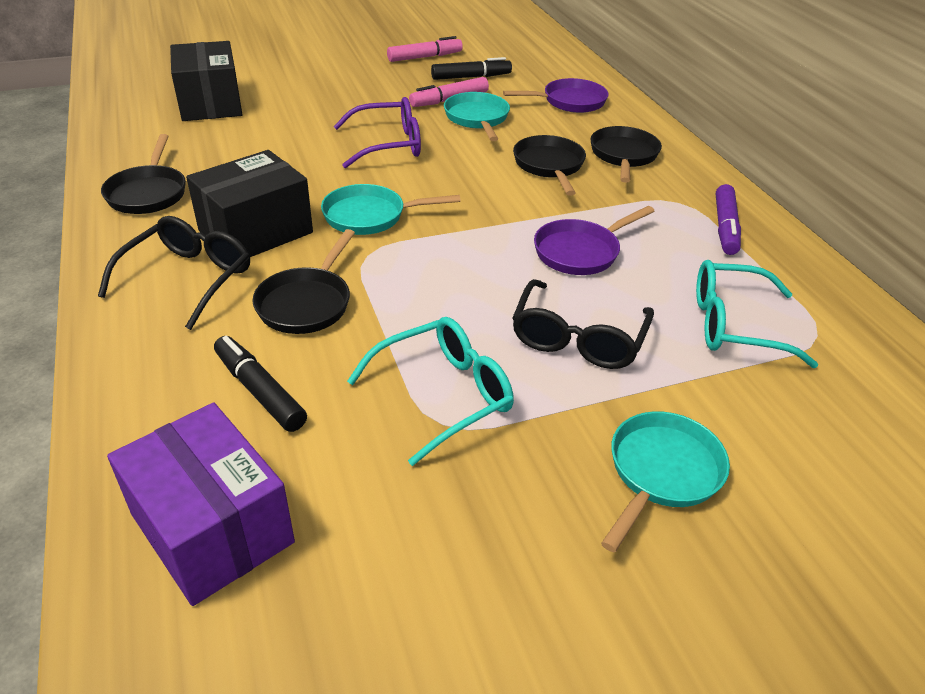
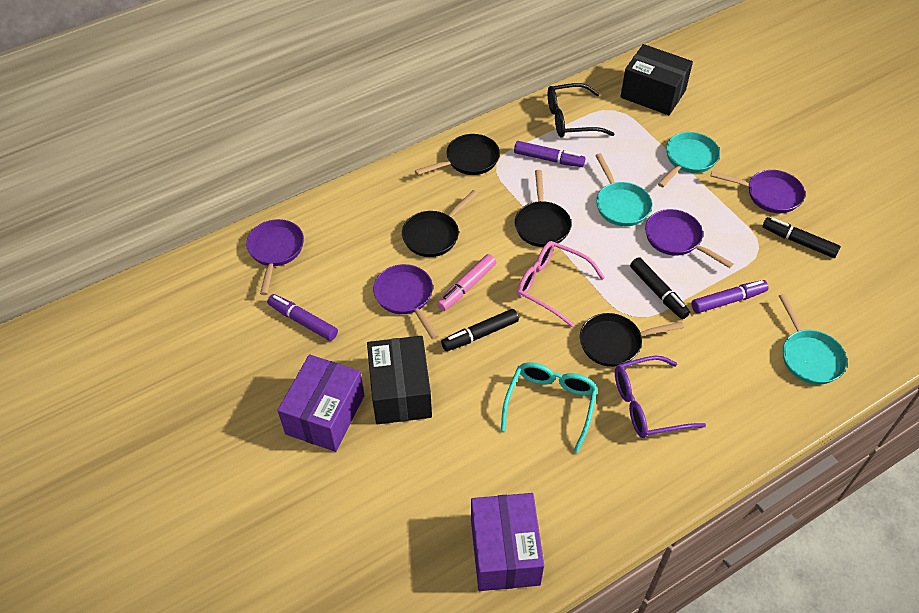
black glasses: [98,216,250,330] [512,279,654,369] = 2 -> [548,83,614,137] = 1
black marker: [214,336,307,432] [431,57,512,80] = 2 -> [441,309,519,351] [630,257,690,319] [762,217,841,258] = 3
pink glasses: none = 0 -> [517,241,605,327] = 1
pink marker: [387,36,463,62] [409,77,489,107] = 2 -> [437,254,496,311] = 1
purple box: [107,402,295,606] = 1 -> [278,354,365,452] [471,493,544,591] = 2
purple marker: [716,184,741,255] = 1 -> [267,294,338,341] [514,141,585,167] [691,280,768,313] = 3
purple pan: [503,78,609,113] [534,206,654,275] = 2 -> [246,219,304,295] [373,264,439,340] [645,209,734,268] [711,170,805,213] = 4
turquoise glasses: [347,317,514,466] [696,260,818,368] = 2 -> [501,362,598,453] = 1

